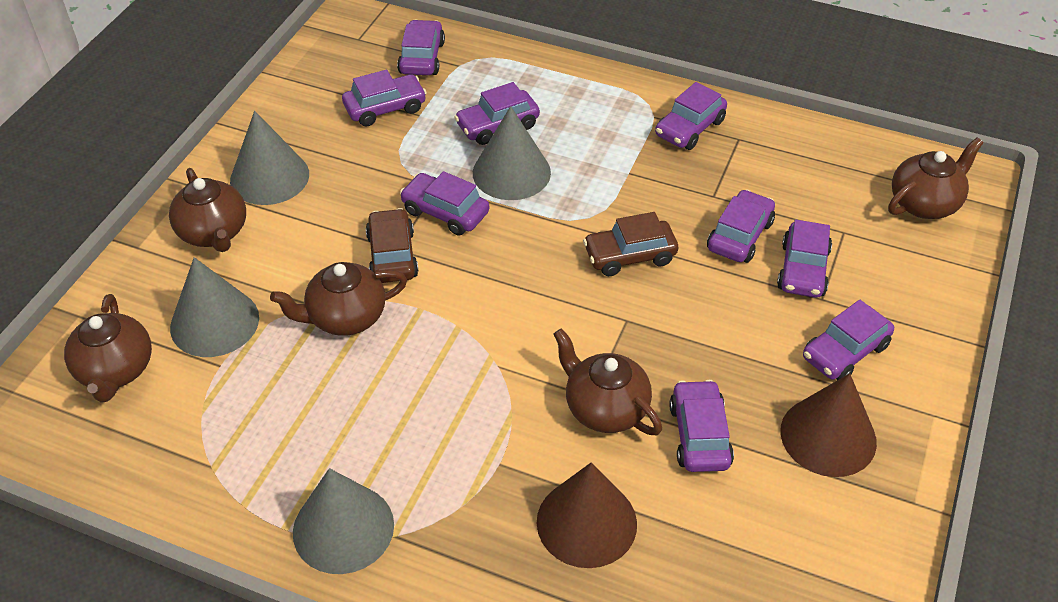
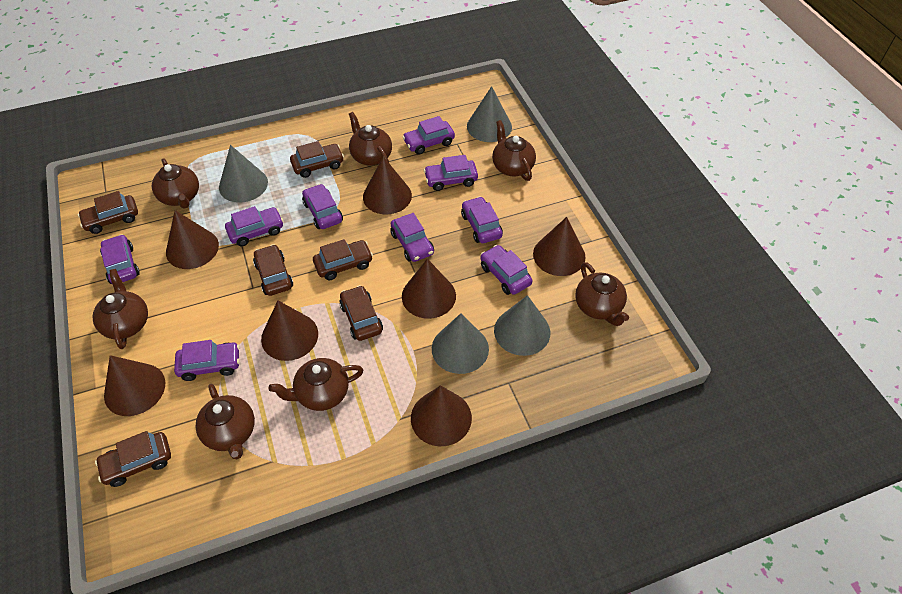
brown car: [366,208,418,283] [583,212,678,276] = 2 -> [78,191,138,234] [95,431,171,487] [253,244,293,296] [290,141,344,178] [313,239,373,280] [339,285,383,341] = 6
brown cone: [537,462,637,568] [780,373,877,477] = 2 -> [104,355,165,416] [166,210,219,269] [261,301,318,361] [363,156,412,214] [402,259,456,319] [411,385,472,446] [533,217,586,276] = 7
brown teapot: [64,294,152,402] [169,168,246,252] [270,262,407,336] [553,328,662,435] [888,138,983,219] = 5 -> [92,269,148,349] [152,158,199,209] [195,384,255,459] [269,358,363,411] [349,112,392,166] [492,120,536,181] [575,262,629,326] = 7

